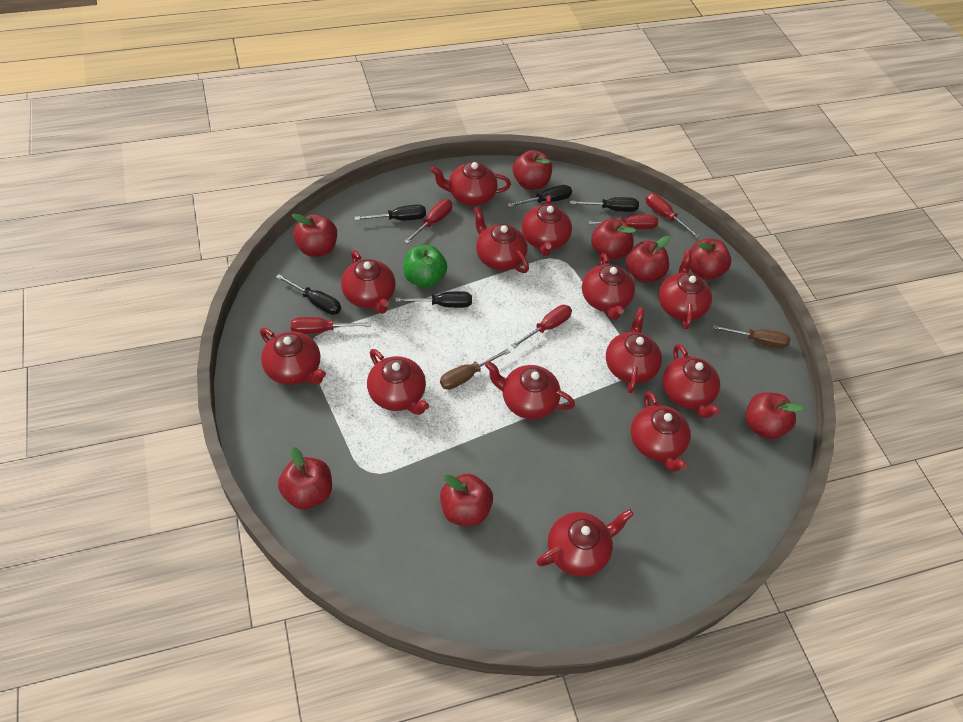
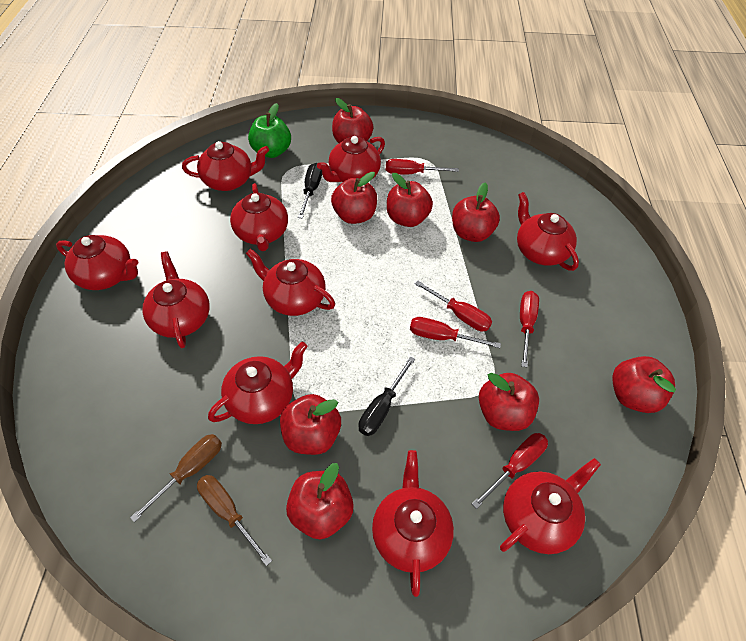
black screwdriver: [276,274,341,315] [354,204,426,220] [395,291,472,308] [507,185,572,207] [570,197,639,212] = 5 -> [298,163,322,219] [359,356,415,436] = 2
red teapot: [260,328,326,385] [341,250,396,314] [367,349,429,415] [430,161,511,206] [473,207,529,273] [485,361,575,419] [522,195,572,256] [536,509,634,577] [582,253,635,320] [606,308,662,393] [631,391,691,472] [658,250,712,329] [663,344,720,418] = 13 -> [56,235,138,290] [142,251,210,348] [182,141,269,191] [208,342,308,424] [230,183,288,251] [246,249,335,316] [317,136,385,182] [372,450,454,597] [500,458,601,554] [517,192,579,271] = 10

